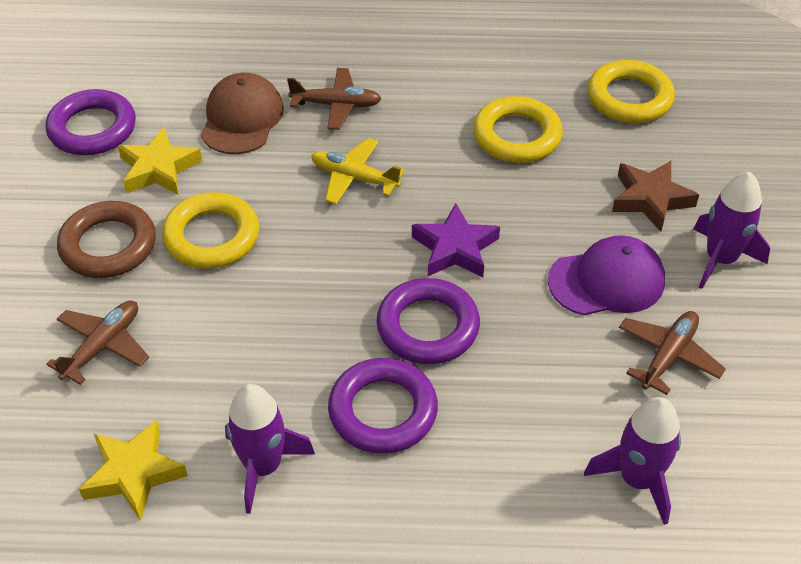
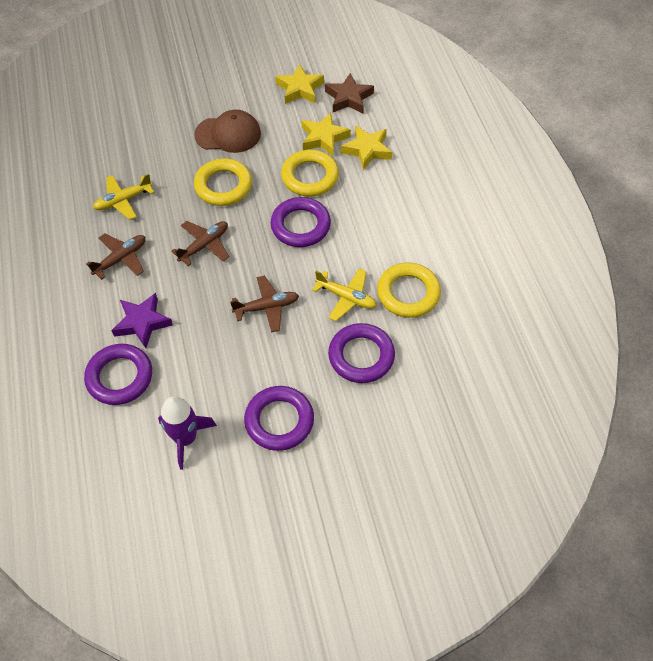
brown ring: [57,201,156,278] = 1 -> none = 0
purple cap: [548,235,665,315] = 1 -> none = 0
purple ring: [45,89,136,155] [328,358,438,454] [376,278,480,364] = 3 -> [84,344,152,405] [244,386,314,451] [270,197,331,247] [328,323,395,383] = 4
purple rocket: [225,384,315,514] [584,397,681,525] [693,172,770,289] = 3 -> [158,396,217,470] = 1
yellow plane: [311,138,405,204] = 1 -> [93,174,154,220] [312,268,377,321] = 2
yellow star: [79,420,188,521] [118,127,202,195] = 2 -> [275,64,324,104] [302,112,351,157] [341,125,392,170] = 3

